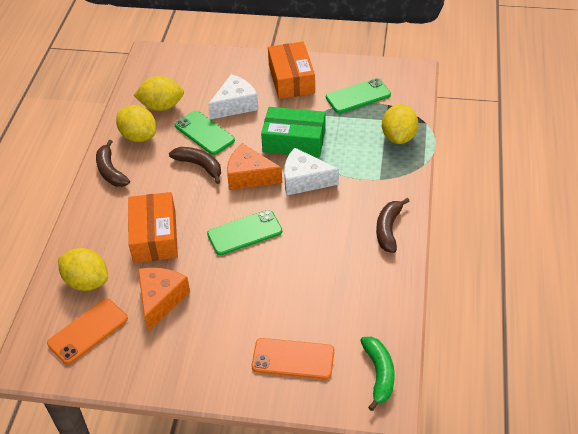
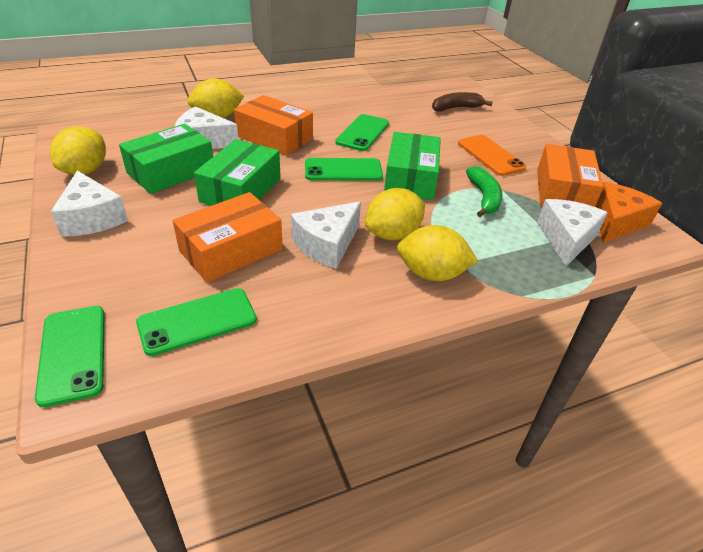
brown banana: [96,140,130,187] [169,147,221,184] [376,198,410,253] = 3 -> [432,92,493,112] = 1
green box: [261,107,325,158] = 1 -> [119,124,213,194] [194,139,281,206] [384,132,441,200] = 3
green phone: [174,110,235,155] [207,210,282,255] [326,78,391,113] = 3 -> [35,306,104,407] [136,288,257,356] [305,158,383,181] [335,114,389,151] = 4
orange box: [128,192,178,263] [268,42,315,99] = 2 -> [173,192,283,283] [234,95,313,156] [537,144,604,207] = 3
orange cheese: [138,268,190,332] [227,143,282,190] = 2 -> [595,182,662,243] = 1
orange phone: [47,299,128,364] [252,338,334,379] = 2 -> [458,135,526,176] = 1
white cheese: [208,74,259,120] [284,148,339,195] = 2 -> [51,171,128,237] [175,106,239,149] [291,201,361,269] [537,199,608,266] = 4

